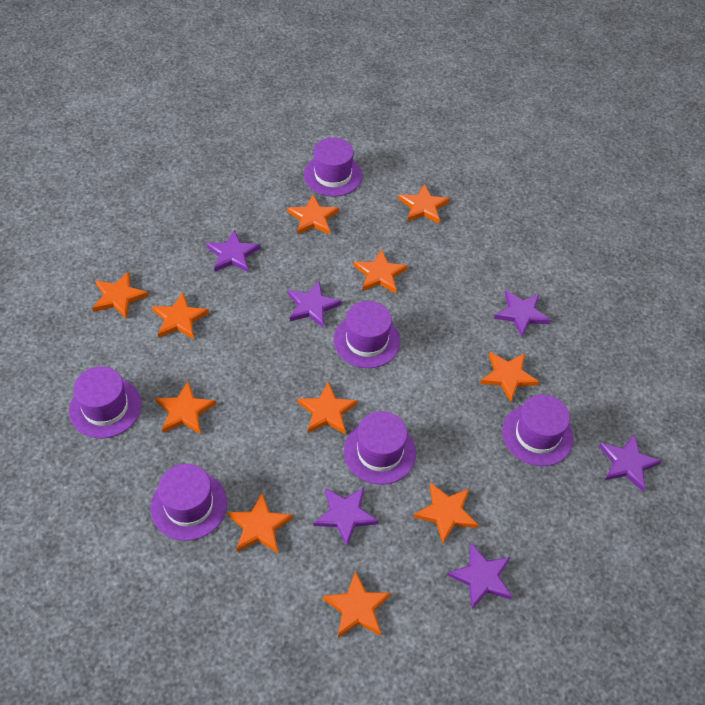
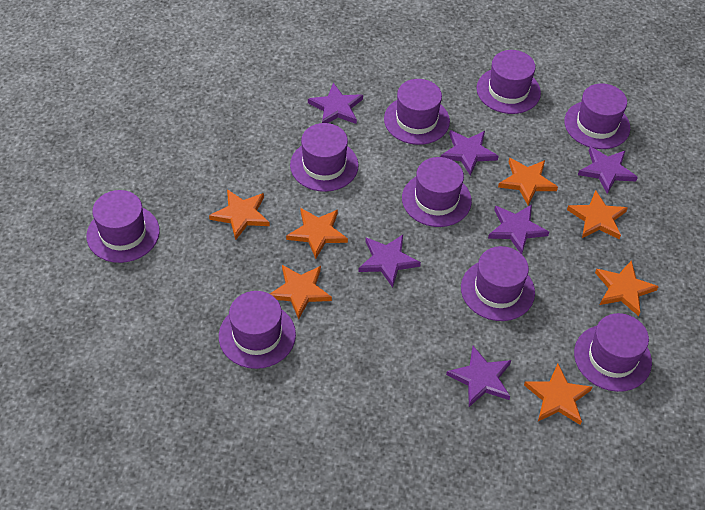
orange star: [92,272,149,319] [152,292,209,339] [155,382,216,434] [228,493,293,553] [287,195,339,235] [298,382,358,434] [323,571,391,638] [354,249,408,293] [398,184,450,224] [414,483,478,543] [480,352,539,402] = 11 -> [209,189,270,240] [270,265,332,319] [286,208,348,259] [498,158,558,205] [524,364,592,425] [567,190,628,239] [595,260,659,316] = 7
purple hat: [69,366,142,438] [151,464,227,541] [304,138,362,197] [334,301,401,368] [344,411,416,485] [502,394,574,466] = 6 -> [87,190,160,263] [219,291,296,369] [290,123,359,192] [384,79,450,145] [402,157,472,227] [461,246,535,321] [477,50,541,114] [564,83,630,149] [574,313,652,392] = 9

